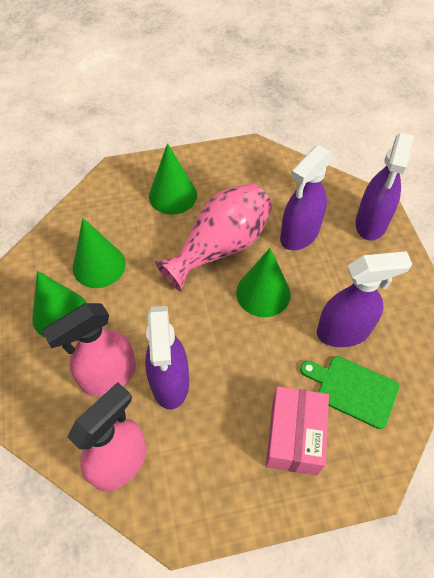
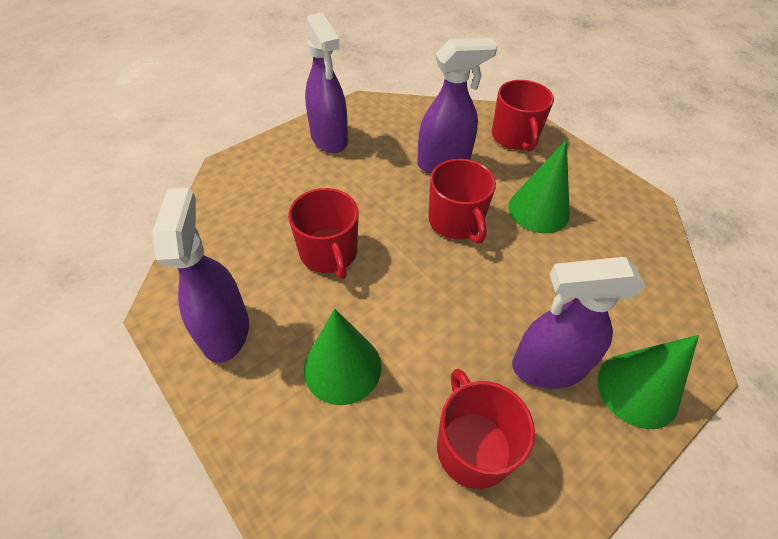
green cone: [32,271,86,337] [73,218,126,288] [149,143,197,215] [236,248,291,317] = 4 -> [304,309,381,405] [509,140,570,233] [597,335,699,429] = 3
green cutting board: [300,356,399,429] = 1 -> none = 0
pink box: [266,386,329,475] = 1 -> none = 0
pink spray bottle: [42,303,136,396] [67,382,146,492] = 2 -> none = 0
pink vase: [155,183,272,291] = 1 -> none = 0
red mug: none = 0 -> [288,188,358,279] [428,159,496,244] [437,369,535,489] [492,80,554,151] = 4

